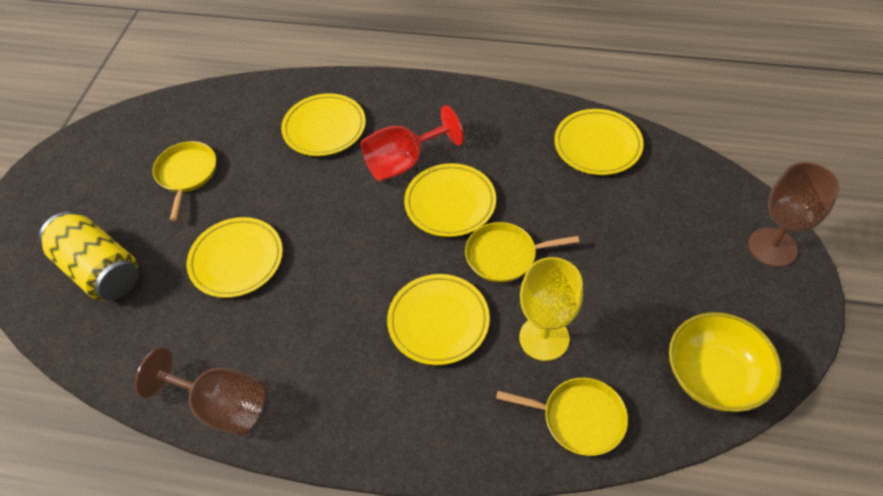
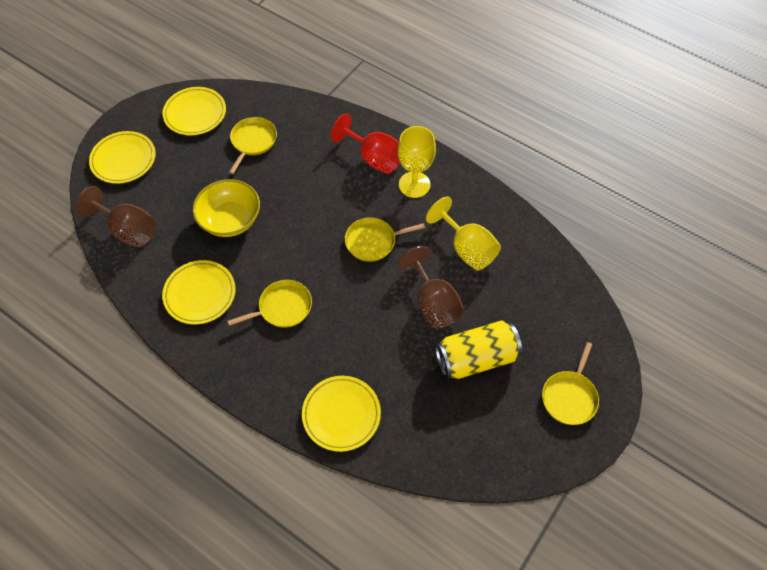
yellow goblet: [519,257,583,361] = 1 -> [398,126,436,198] [426,197,501,270] = 2
yellow pan: [153,141,216,221] [465,222,579,283] [496,378,628,456] = 3 -> [227,280,312,328] [229,117,277,174] [345,218,425,262] [542,342,599,425] = 4
yellow plate: [187,217,283,298] [281,93,366,156] [387,274,490,365] [404,163,496,237] [554,109,644,175] = 5 -> [89,131,156,184] [162,87,226,136] [162,260,236,324] [302,376,381,452] = 4

